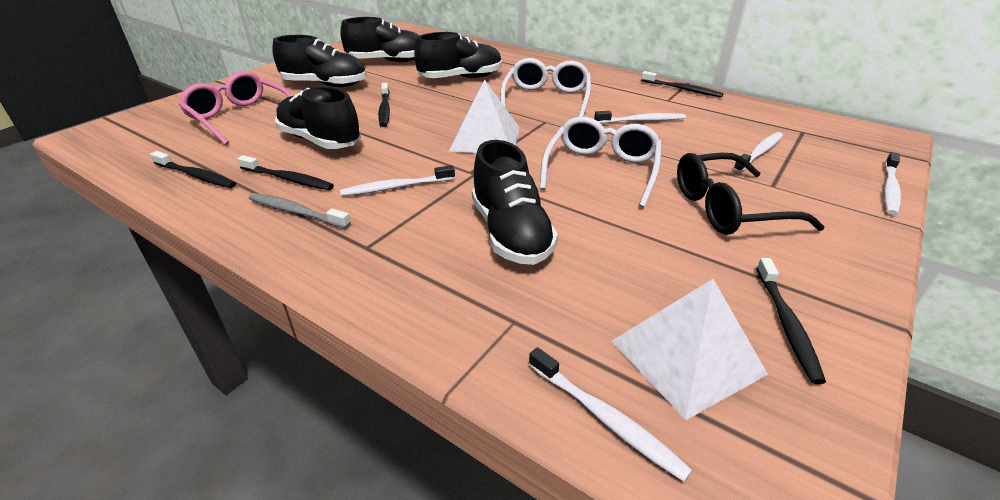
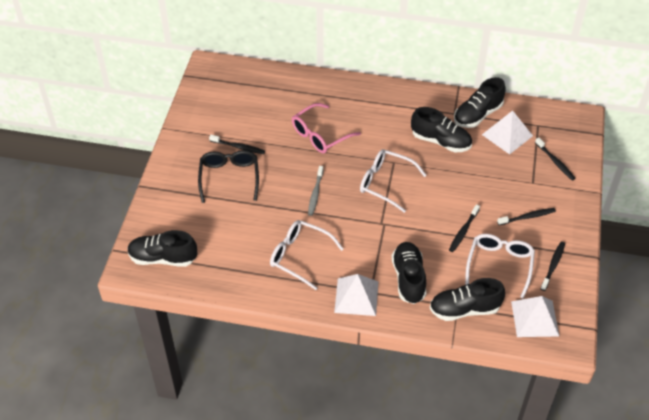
white glasses: [500,58,591,117] [540,117,662,208] = 2 -> [270,220,343,290] [360,149,426,213] [465,234,535,299] = 3
white pyramid: [449,80,520,153] [611,279,768,420] = 2 -> [334,274,378,316] [482,111,533,154] [511,296,559,337] = 3
white toothbrush: [340,165,455,196] [529,347,692,482] [594,111,686,123] [733,132,783,172] [884,152,901,215] = 5 -> none = 0

